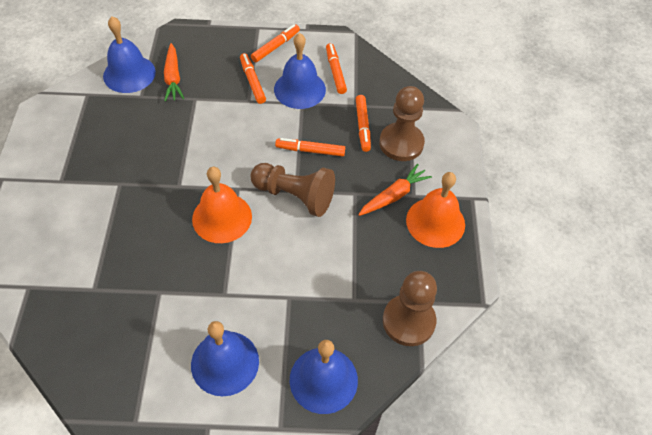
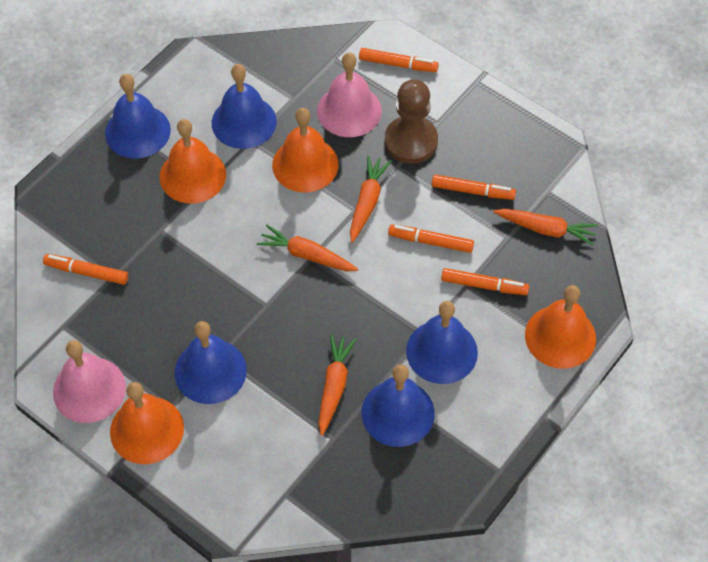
blue bell: [103,16,156,93] [191,321,259,396] [274,33,326,109] [290,340,358,414] = 4 -> [105,74,171,159] [175,321,247,404] [212,64,277,149] [361,364,435,447] [406,301,478,384] = 5
brown pawn: [251,163,335,217] [379,86,425,161] [383,271,437,346] = 3 -> [384,79,438,164] = 1
orange bell: [192,167,252,243] [406,172,465,248] = 2 -> [110,382,184,464] [160,119,226,204] [272,108,338,192] [525,285,596,369] = 4
orange carrot: [164,43,184,102] [358,164,432,216] = 2 -> [257,225,358,271] [318,334,356,436] [350,156,391,243] [493,209,598,245] = 4
pink bell: none = 0 -> [53,340,126,423] [317,52,382,137] = 2

